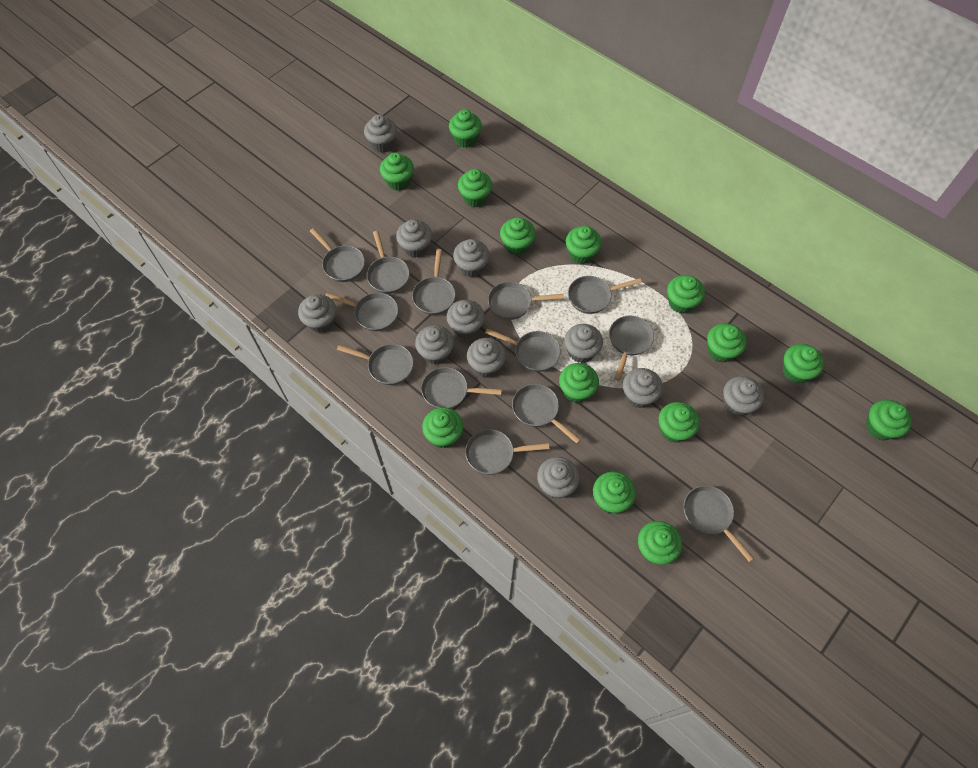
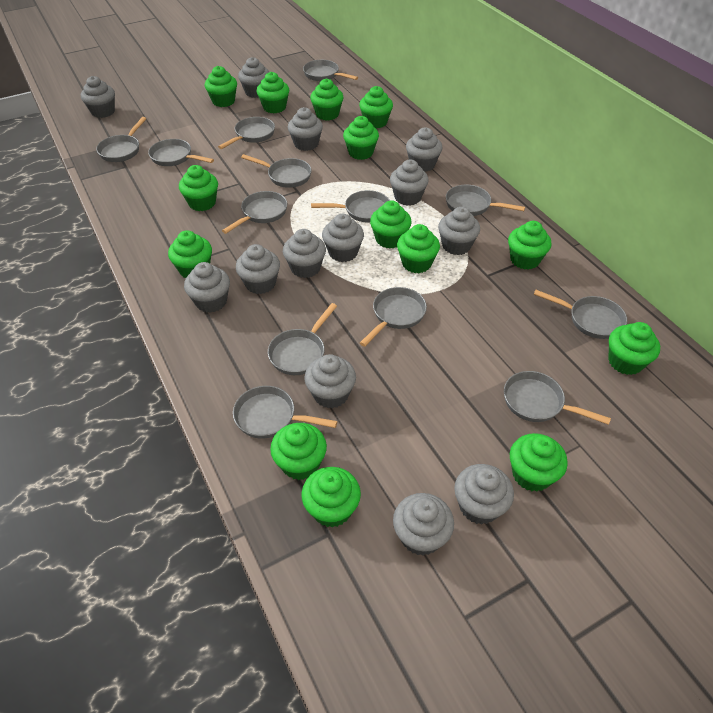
grey cupcake: [298,294,336,333] [364,114,397,153] [396,219,432,258] [415,325,454,365] [447,300,485,339] [453,239,490,277] [467,338,506,377] [537,457,580,498] [564,324,603,363] [623,368,663,408] [723,376,764,416] = 11 -> [81,76,115,118] [184,262,230,313] [236,244,280,294] [238,57,269,98] [283,229,326,278] [288,107,323,151] [304,354,356,408] [322,214,364,262] [390,159,429,206] [393,493,454,556] [406,127,442,172] [438,207,480,255] [454,464,514,524] = 13

